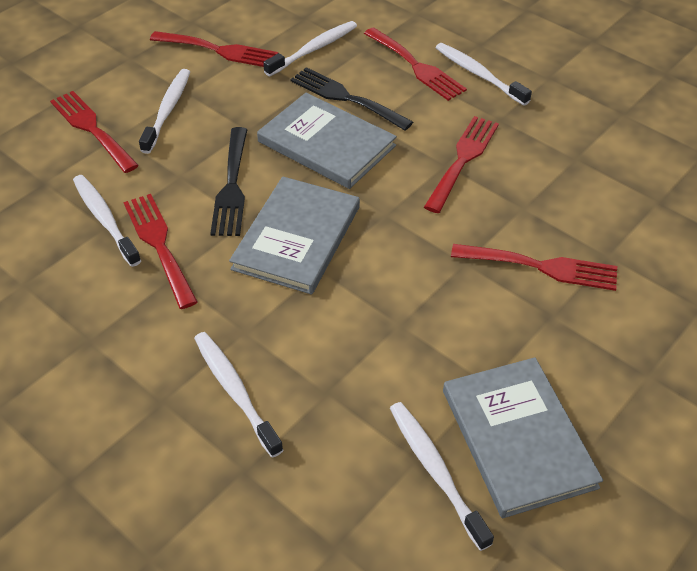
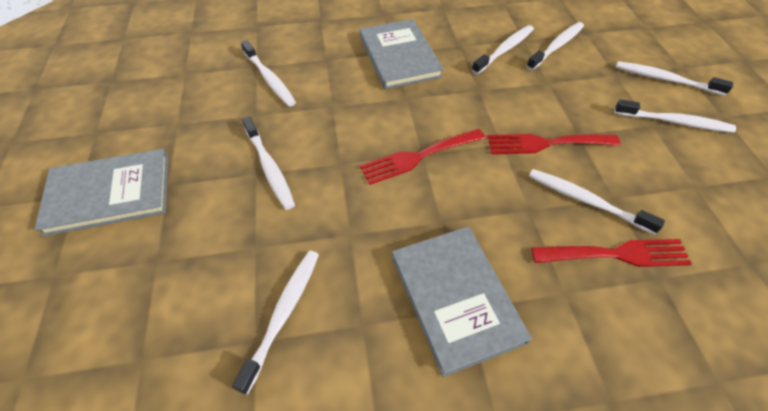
black fork: [210,127,248,236] [290,67,413,131] = 2 -> none = 0
red fork: [50,91,139,173] [124,194,198,309] [150,31,278,67] [364,27,467,101] [424,116,499,213] [451,244,617,291] = 6 -> [360,129,486,185] [487,134,621,154] [531,239,692,267] = 3
white toothbrush: [73,175,141,267] [139,69,190,154] [194,332,283,458] [263,21,357,76] [390,402,494,551] [435,43,532,106] = 6 -> [232,251,319,395] [241,40,296,107] [242,117,295,210] [472,25,534,74] [526,22,584,70] [529,169,665,235] [614,99,736,133] [616,61,733,96] = 8

